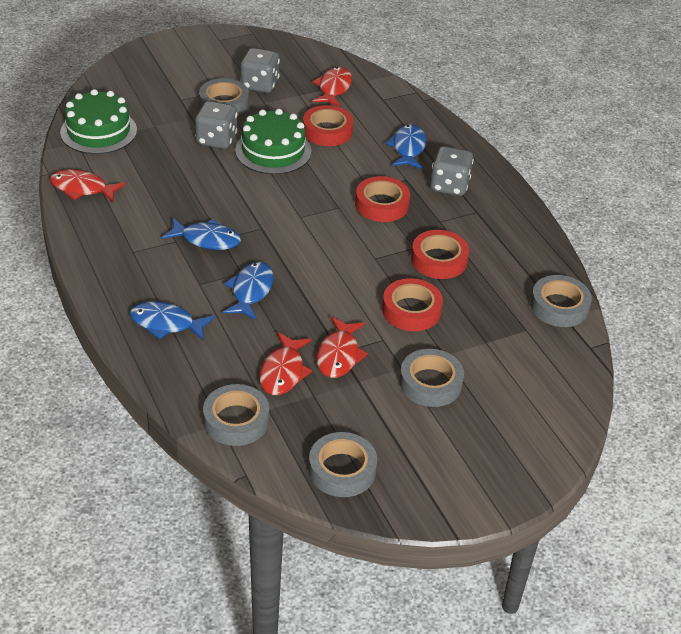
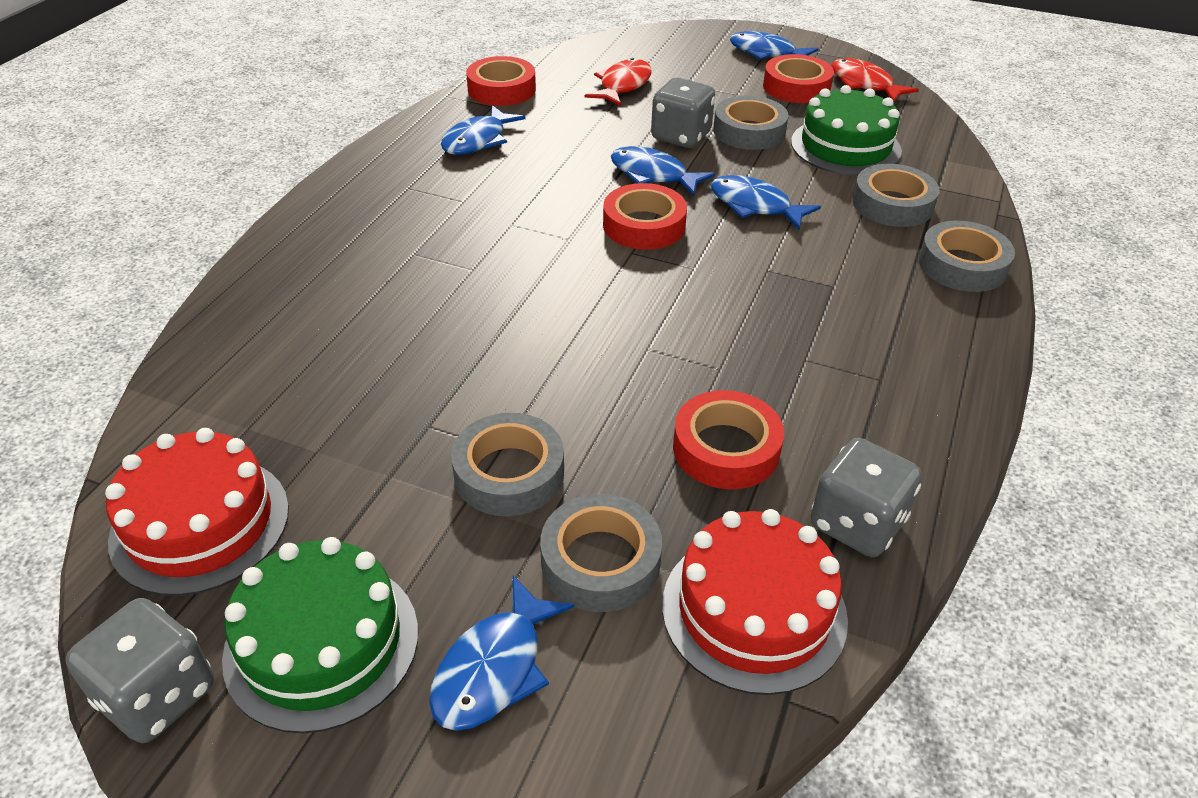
blue fish: [130,301,215,340] [162,218,241,250] [223,262,274,320] [385,124,426,169] = 4 -> [429,575,574,731] [441,105,526,155] [611,146,715,196] [711,175,821,230] [730,31,819,60] = 5
red cake: none = 0 -> [105,428,289,596] [662,509,848,695] = 2
red fish: [50,169,126,202] [259,332,312,395] [312,67,352,107] [316,317,368,378] = 4 -> [585,58,652,106] [831,58,919,102] = 2

